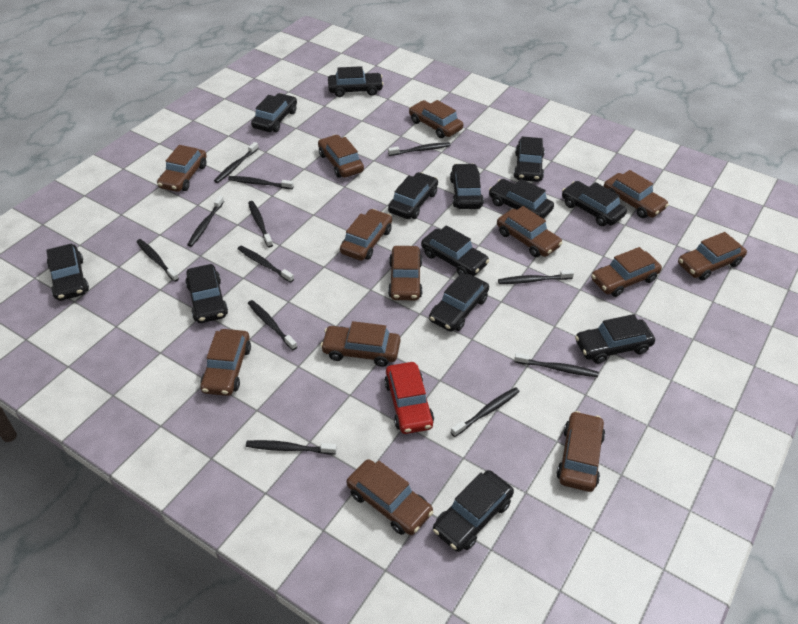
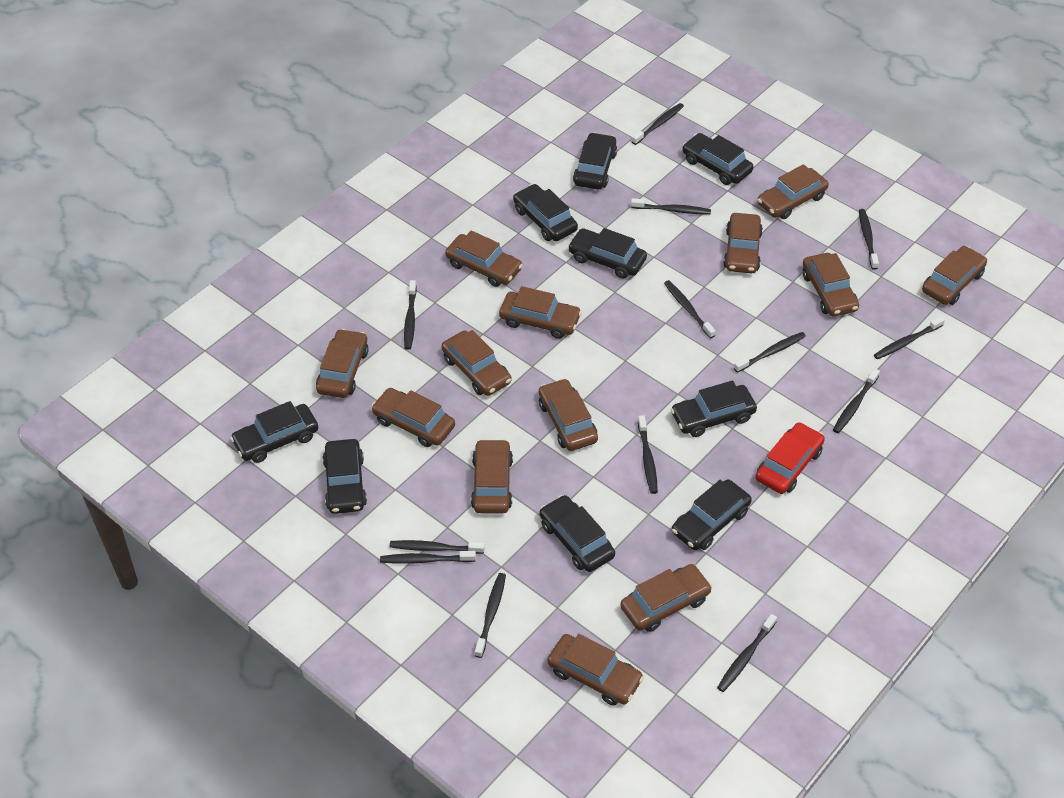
black car: [46,244,89,301] [185,264,228,323] [251,93,297,132] [328,66,384,97] [388,172,438,219] [421,225,489,276] [429,273,489,332] [433,470,514,552] [450,163,484,209] [489,179,554,219] [514,136,545,182] [562,181,627,226] [575,314,655,364] = 13 -> [230,401,318,463] [323,439,367,514] [513,184,578,241] [540,495,615,572] [568,228,647,278] [573,132,617,189] [671,381,757,437] [672,480,752,550] [682,133,754,185] = 9
black toothbrush: [136,239,179,282] [187,196,224,247] [214,142,259,183] [228,176,294,189] [238,246,294,283] [246,440,337,454] [248,201,273,248] [248,300,297,350] [388,142,451,156] [451,387,519,437] [498,270,574,284] [514,353,599,377] = 12 -> [380,551,476,564] [390,540,485,554] [404,280,417,350] [475,573,506,658] [631,198,711,215] [632,103,684,145] [638,415,658,494] [664,280,716,338] [717,614,777,692] [734,332,806,373] [833,369,880,433] [859,209,879,270] [874,316,945,359] = 13

